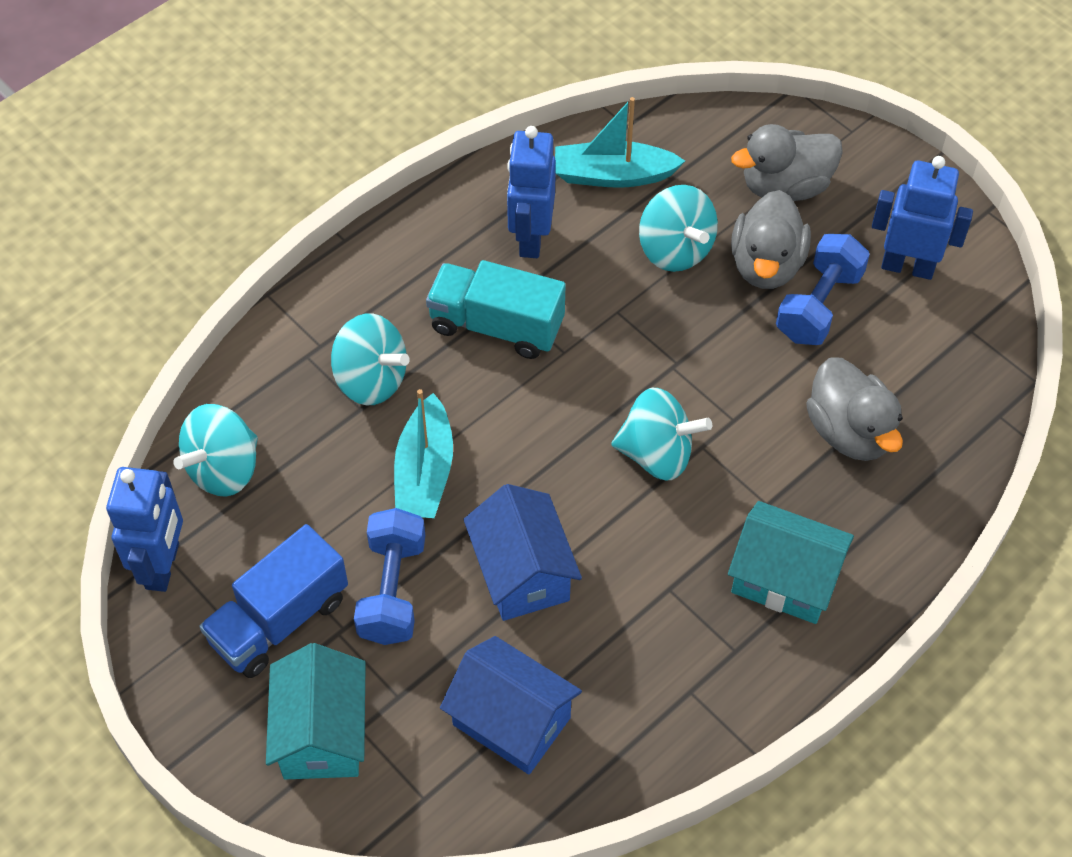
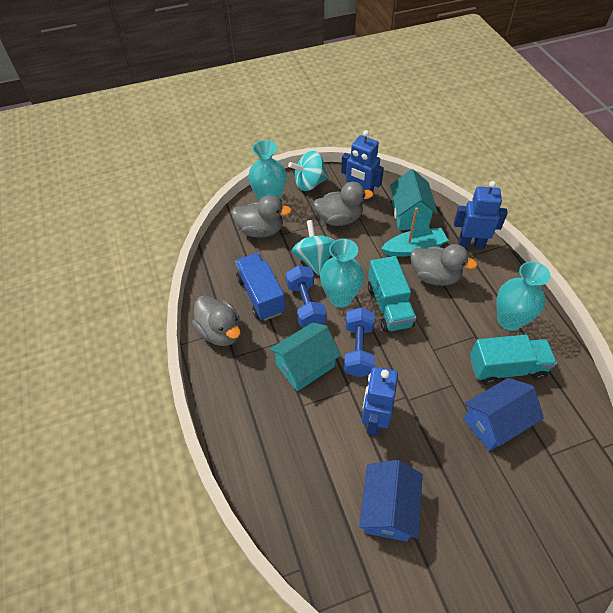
grey duck: [731,124,843,201] [731,190,811,289] [806,358,903,461] = 3 -> [192,295,241,346] [232,195,292,237] [313,182,374,226] [410,244,477,286] = 4
turquoise boat: [394,389,453,518] [555,97,685,188] = 2 -> [381,207,449,257] = 1
turquoise spinning top: [173,404,258,497] [331,313,410,405] [611,388,712,480] [639,185,718,272] = 4 -> [288,151,328,191] [292,220,335,276] = 2
turquoise truck: [426,260,566,359] = 1 -> [368,256,416,332] [470,335,557,385] = 2
turquoise vase: none = 0 -> [248,140,287,201] [320,239,364,308] [497,262,551,331] = 3

